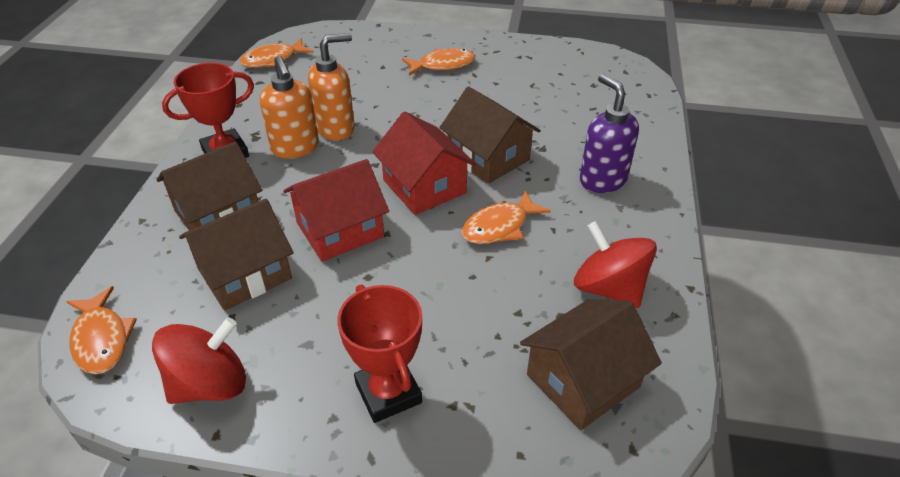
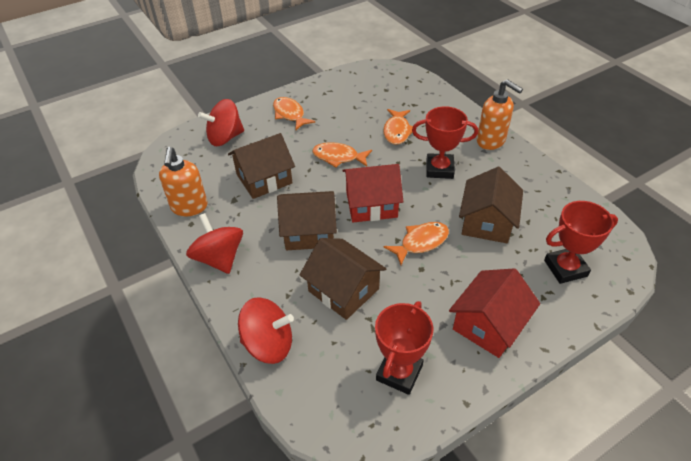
purple soap dispenser: [580,74,639,193] = 1 -> none = 0
red spinning top: [152,317,246,404] [574,221,657,308] = 2 -> [186,213,243,274] [198,99,244,146] [238,297,294,364] = 3
red trophy: [162,63,254,158] [337,284,422,423] = 2 -> [375,301,433,395] [412,106,478,179] [544,201,618,284] = 3

